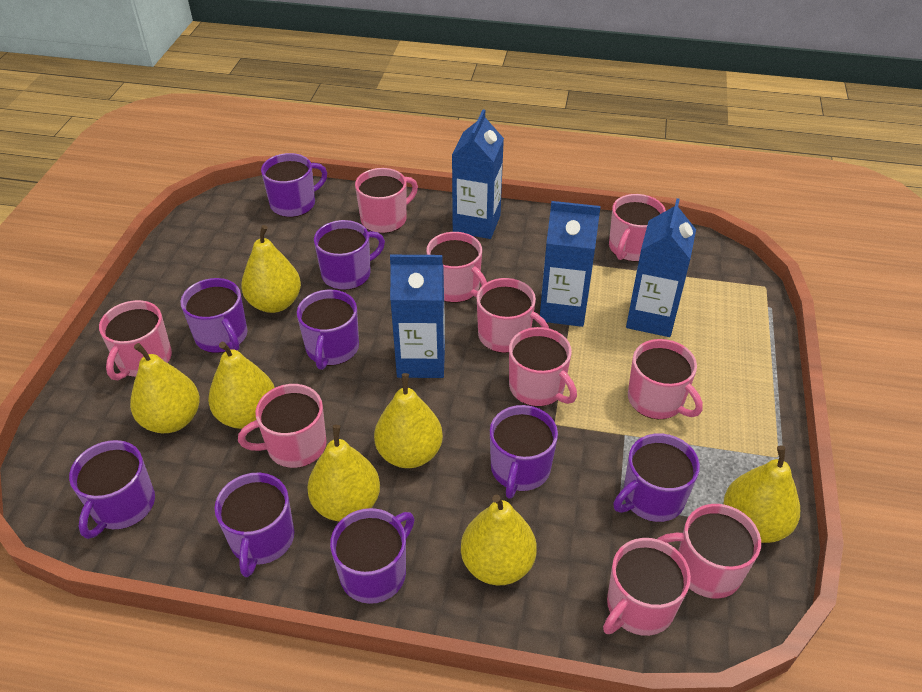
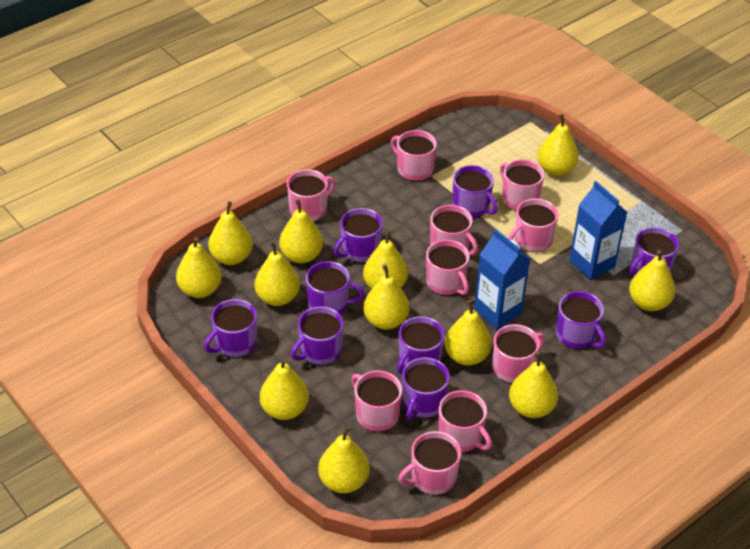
blue carton: [390,255,445,378] [452,109,504,239] [540,201,601,327] [626,198,696,337] = 4 -> [474,229,530,329] [569,181,627,280] = 2
yellow pear: [130,343,200,433] [208,342,275,429] [241,225,301,313] [307,425,380,521] [374,373,443,468] [461,495,537,585] [723,446,800,543] = 7 -> [176,237,222,298] [208,201,253,265] [254,241,300,306] [260,358,309,420] [279,199,323,264] [318,426,370,493] [363,230,408,289] [363,265,409,330] [445,300,492,366] [509,352,558,418] [537,114,579,176] [629,250,675,311] = 12

